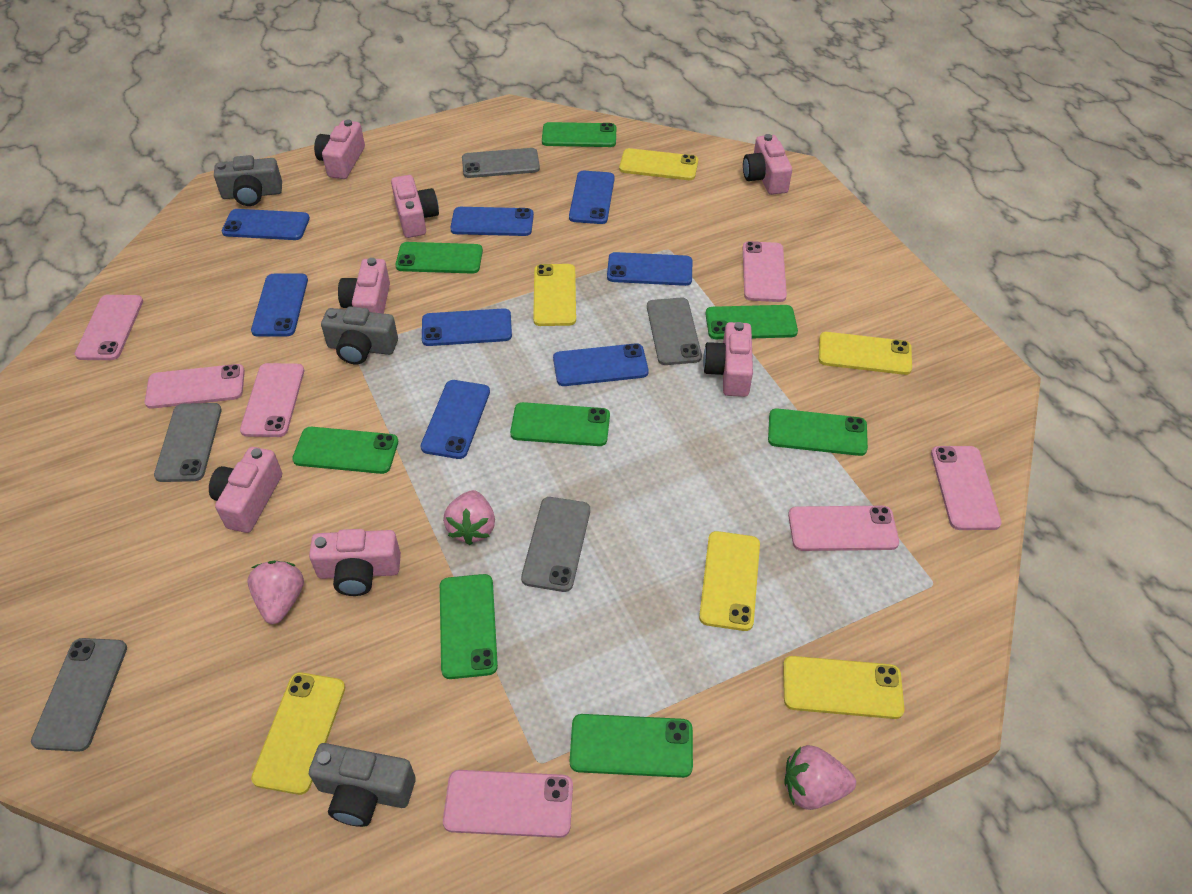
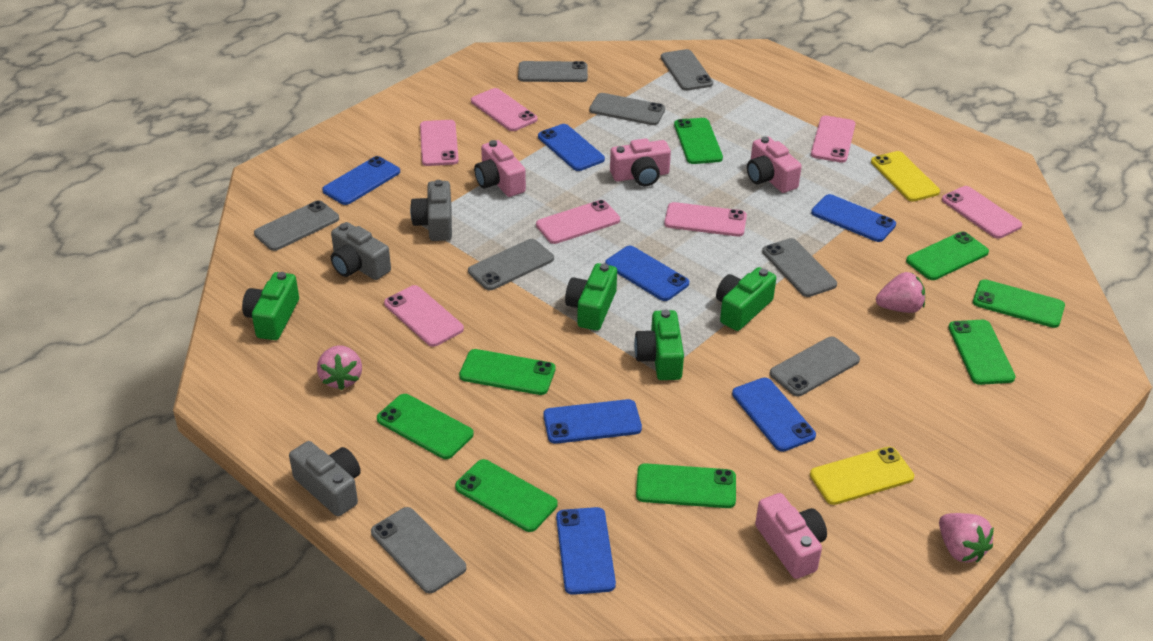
blue phone: [222,209,310,240] [251,273,308,337] [420,380,490,459] [422,308,512,346] [450,207,534,236] [553,343,649,386] [569,171,615,224] [607,252,692,286] = 8 -> [322,156,400,205] [538,124,605,171] [543,399,642,444] [556,507,616,595] [605,246,689,301] [732,378,816,452] [811,194,896,242] = 7
green camera: none = 0 -> [242,272,299,340] [565,263,617,331] [634,309,684,380] [716,267,776,331] = 4
grey phone: [31,638,127,752] [154,403,222,482] [462,148,540,178] [521,497,590,592] [647,298,702,365] = 5 -> [254,200,339,251] [371,507,466,593] [468,239,554,290] [518,61,588,82] [589,93,665,125] [661,49,713,91] [762,238,837,297] [770,337,860,396] = 8
pink camera: [209,447,282,533] [309,529,401,596] [314,119,365,179] [338,258,390,314] [391,175,439,238] [703,322,753,397] [743,134,792,195] = 7 -> [474,140,526,197] [610,138,671,186] [747,137,802,193] [755,493,827,579] = 4
yellow phone: [251,672,345,795] [533,264,576,326] [619,148,698,180] [699,531,760,631] [783,656,905,719] [818,332,912,375] = 6 -> [810,447,914,505] [871,151,940,201] = 2

